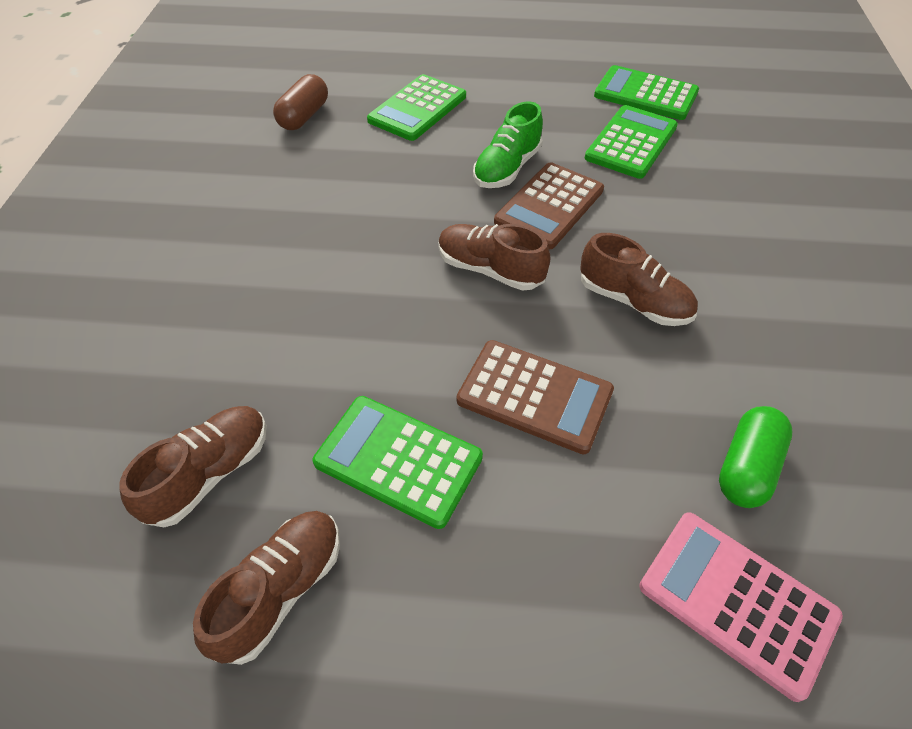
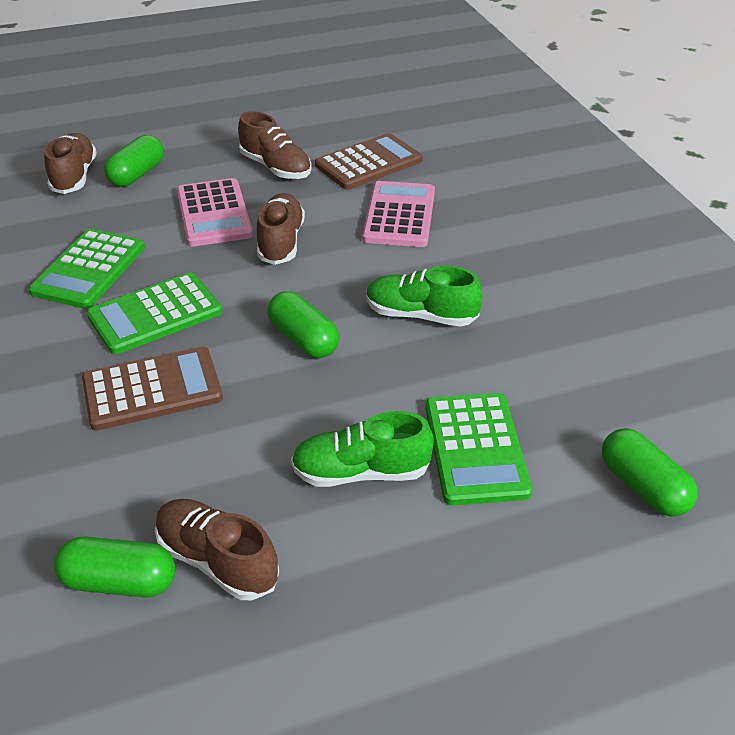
brown capsule: [273,74,328,130] = 1 -> none = 0
green calculator: [313,396,483,529] [367,74,466,141] [585,105,678,179] [594,65,699,120] = 4 -> [29,229,145,309] [87,272,222,354] [425,393,532,506] = 3
green capsule: [719,406,792,508] = 1 -> [54,537,175,597] [104,135,164,187] [267,291,339,358] [602,428,698,516] = 4
green shoe: [473,101,543,188] = 1 -> [291,411,434,487] [366,266,483,326] = 2
pink calculator: [639,512,843,702] = 1 -> [177,178,253,247] [362,181,435,247] = 2

